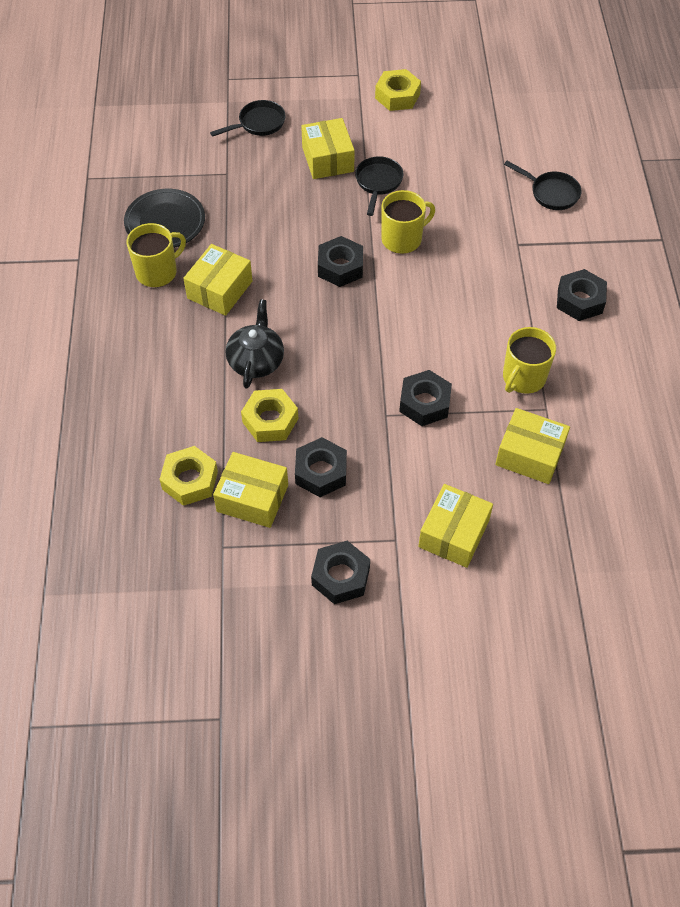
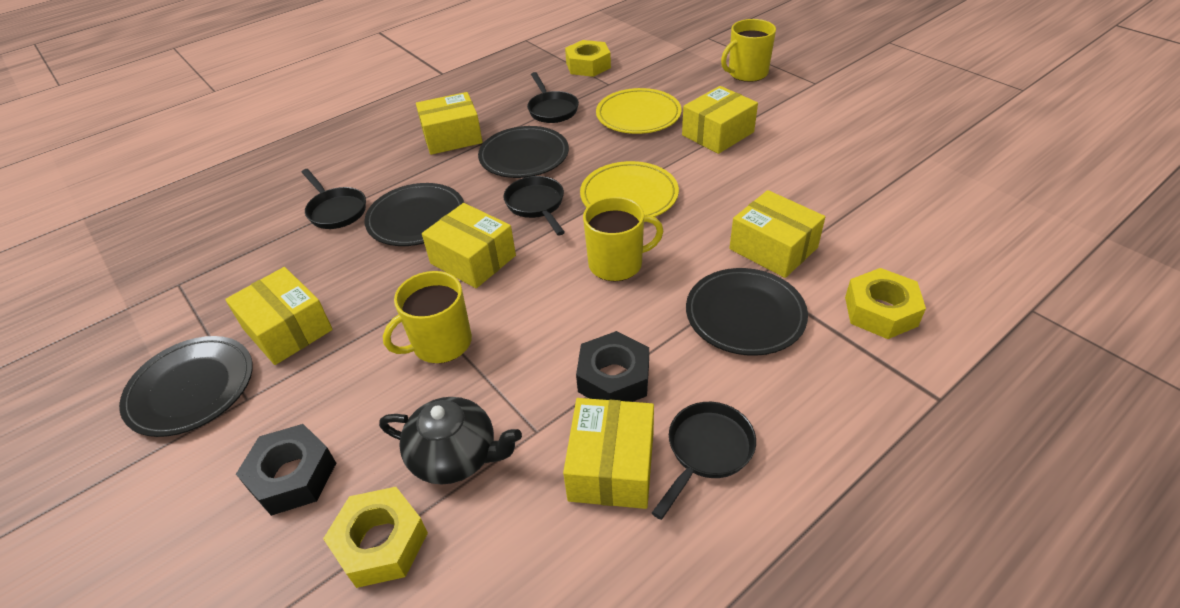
black nut: [295,437,347,497] [311,541,370,604] [318,236,363,287] [399,370,452,426] [557,269,607,321] = 5 -> [236,424,336,516] [576,331,649,402] = 2
black pan: [210,100,286,136] [355,156,403,216] [504,161,582,210] = 3 -> [302,169,366,229] [503,176,565,236] [527,72,579,123] [652,402,756,520] = 4
black plate: [124,189,205,248] = 1 -> [119,336,253,437] [364,183,464,246] [478,126,569,178] [686,268,808,356] = 4
yellow box: [183,244,253,316] [213,452,288,528] [301,118,355,179] [418,484,493,568] [495,408,570,484] = 5 -> [225,267,333,365] [416,92,483,155] [422,203,516,288] [563,398,654,509] [682,86,758,154] [729,190,825,278] = 6
yellow plate: none = 0 -> [580,161,679,217] [596,88,682,134] = 2

